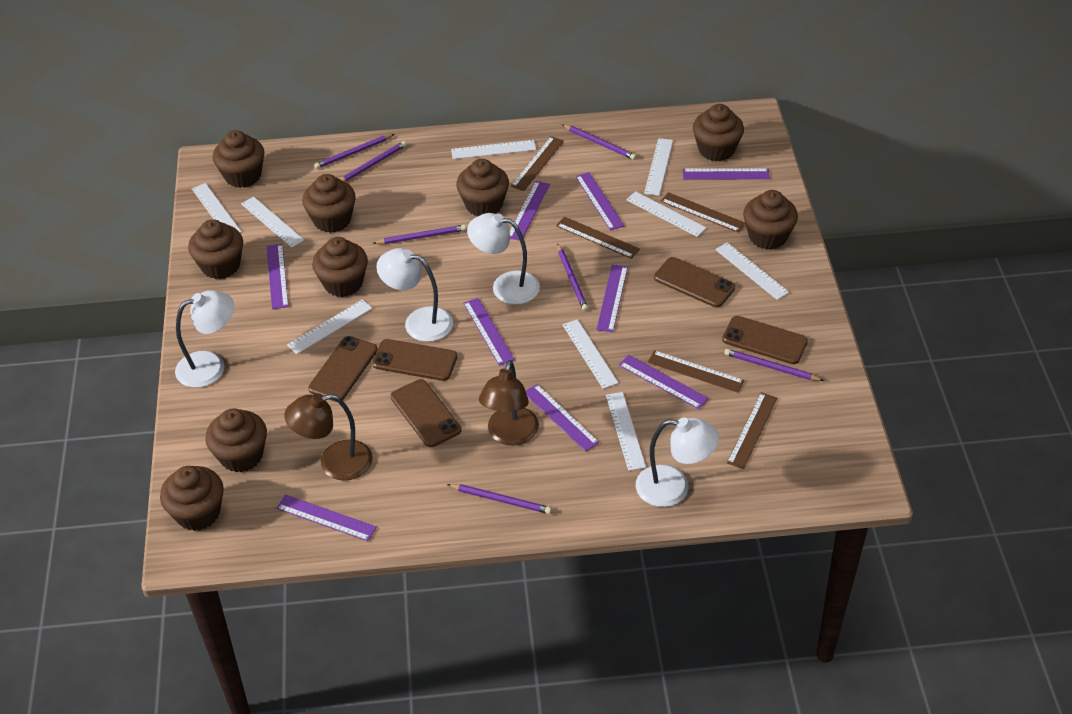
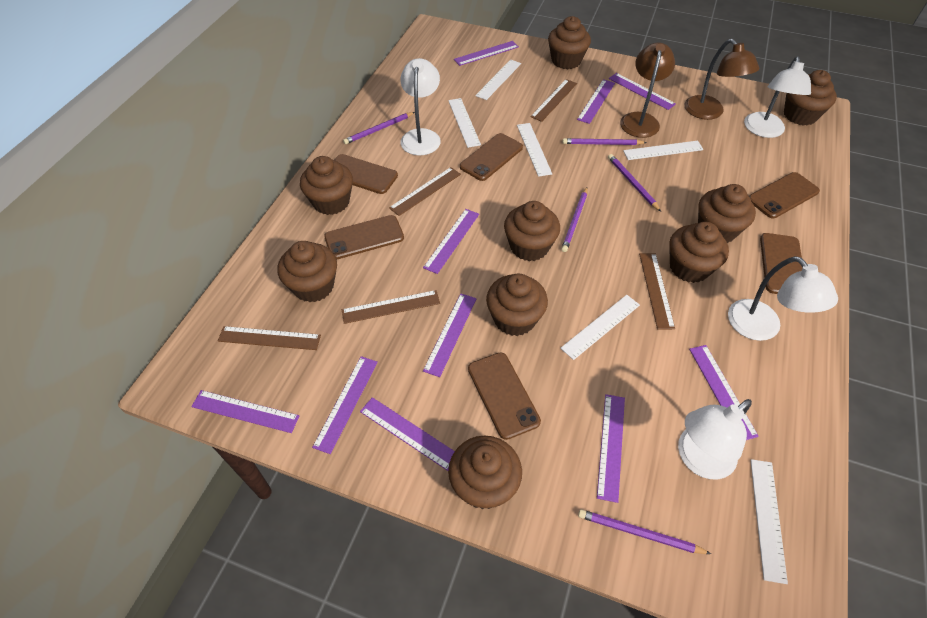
brown phone: [308,336,377,402] [372,339,457,381] [391,379,461,447] [654,257,735,308] [722,316,808,364] = 5 -> [324,215,404,259] [334,154,398,194] [460,133,523,181] [468,352,541,440] [749,172,820,218] [760,233,803,294] = 6
purple pencil: [314,134,394,169] [340,141,407,182] [373,225,466,244] [447,484,552,514] [557,244,588,311] [562,124,636,160] [724,349,824,381] = 7 -> [343,112,415,144] [561,187,588,252] [562,138,647,145] [578,509,711,554] [608,154,661,212] = 5
purple ruler: [267,244,289,309] [276,495,377,541] [463,298,515,366] [510,181,550,241] [526,384,599,452] [575,172,625,231] [596,265,628,332] [619,355,709,409] [683,168,770,179] = 9 -> [191,390,299,433] [312,356,378,454] [360,397,455,471] [423,209,479,274] [423,294,477,377] [454,41,519,66] [577,79,615,124] [597,394,625,503] [609,73,676,110] [689,345,759,440] = 10
white ruler: [192,183,242,233] [241,197,304,248] [287,299,372,354] [451,140,536,159] [562,319,619,389] [606,392,646,471] [626,191,706,237] [644,138,673,196] [715,242,789,300] = 9 -> [448,98,481,148] [475,60,521,100] [517,123,552,177] [560,295,640,360] [623,141,704,160] [751,459,788,584] = 6

